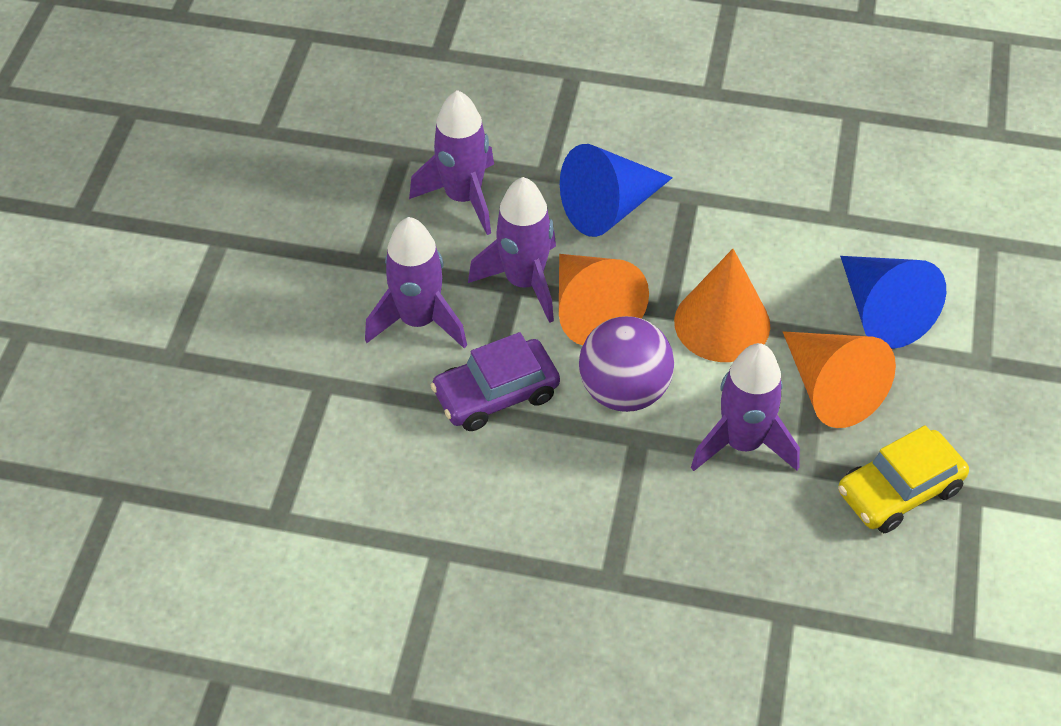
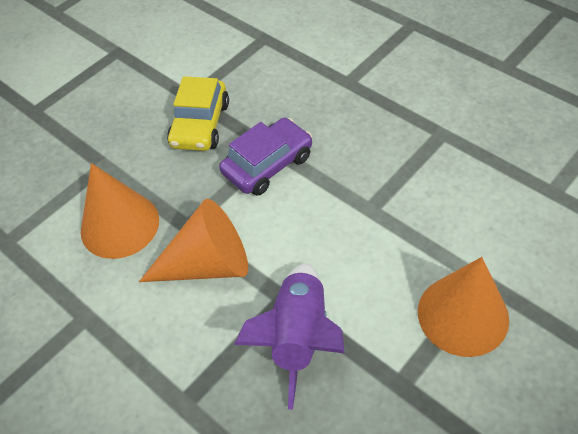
blue cone: [560,144,673,237] [840,256,946,349] = 2 -> none = 0
purple ball: [579,316,674,412] = 1 -> none = 0
purple rocket: [365,217,467,348] [409,90,494,235] [468,177,556,323] [691,343,800,471] = 4 -> [234,263,345,410] = 1

